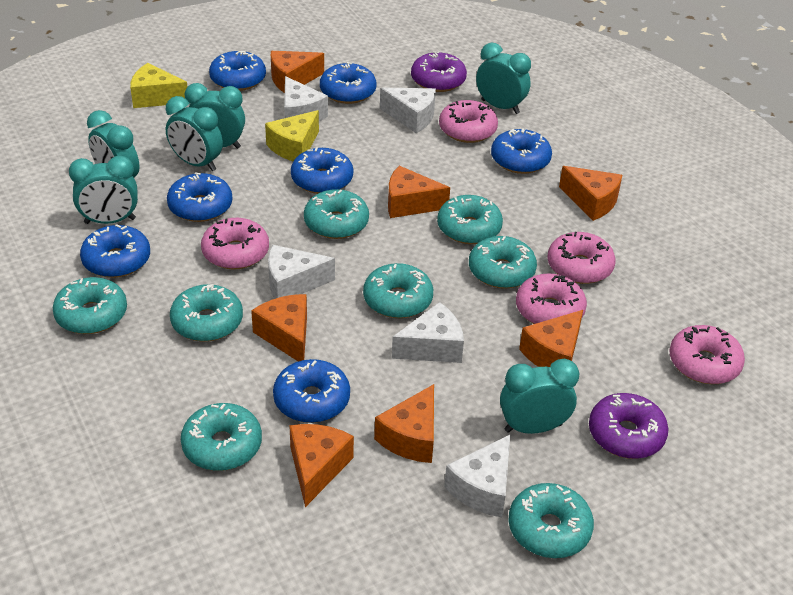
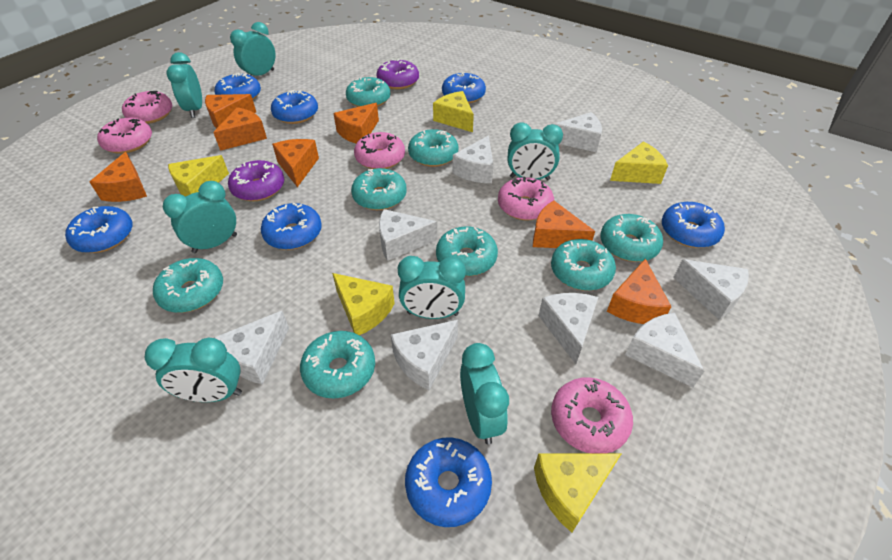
turquoise clock: [69,155,138,224] [87,110,140,178] [166,96,223,171] [185,83,245,149] [476,42,531,114] [500,359,579,434] = 6 -> [145,338,242,402] [163,181,237,253] [166,52,202,118] [230,22,276,76] [397,256,466,319] [460,343,509,444] [508,122,563,180] = 7
white cheese: [268,245,335,299] [284,76,328,121] [380,88,436,133] [392,302,464,363] [444,435,510,517] = 5 -> [214,311,289,384] [379,209,437,261] [391,320,458,390] [453,136,493,183] [538,293,598,364] [554,112,602,152] [625,313,705,388] [673,259,749,320] = 8
yellow cheese: [130,63,188,108] [265,110,319,161] = 2 -> [168,155,229,197] [332,273,395,335] [433,91,474,132] [534,453,621,533] [610,142,668,184] = 5

